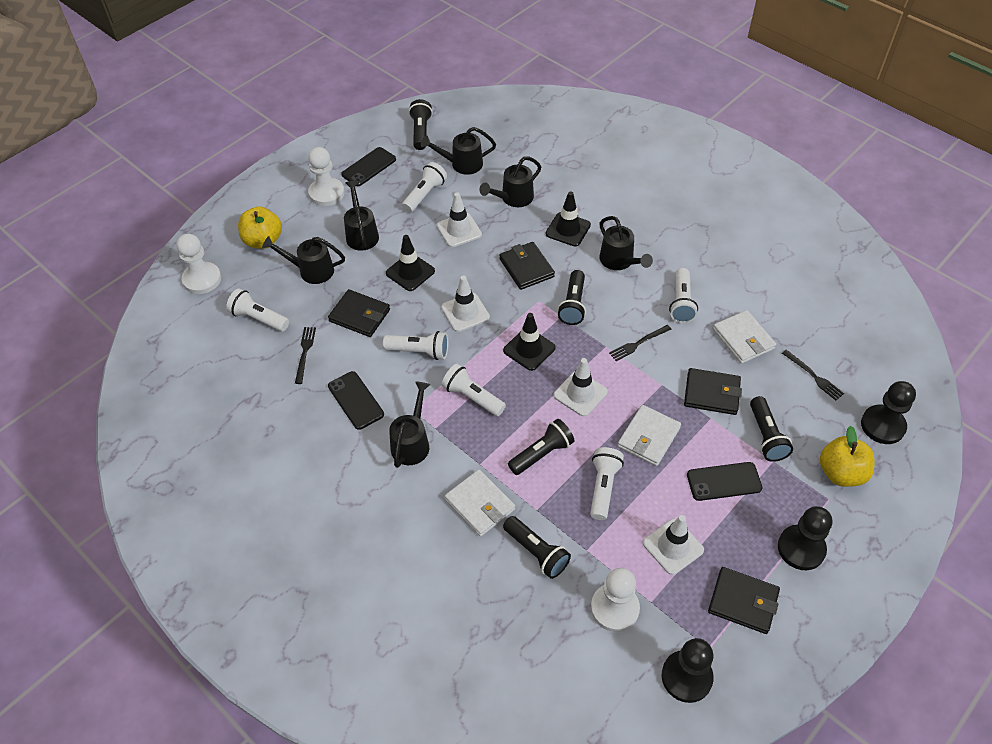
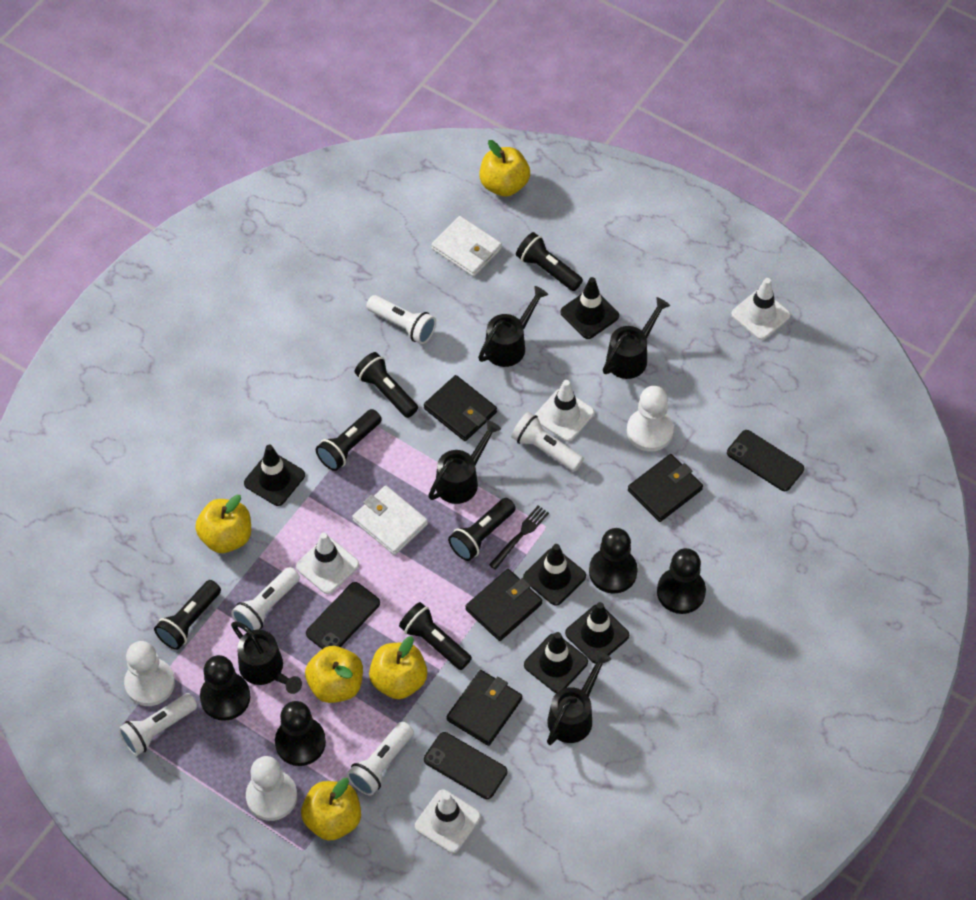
black flashlight: [409,99,433,150] [503,516,571,579] [508,419,575,475] [558,270,586,325] [750,396,793,462] = 5 -> [154,580,221,650] [316,409,382,471] [354,352,418,418] [399,602,472,670] [448,498,516,561] [516,232,583,291] = 6
black fork: [295,327,316,384] [609,325,672,361] [782,350,844,400] = 3 -> [489,506,549,570] = 1
black pawn: [662,638,714,703] [778,506,832,570] [861,381,916,444] = 3 -> [200,655,250,721] [275,701,326,766] [589,528,638,594] [657,548,706,614] = 4
black traffic cone: [386,235,435,291] [503,313,556,371] [546,191,591,246] = 3 -> [244,445,305,506] [523,544,586,606] [524,632,588,693] [560,277,619,339] [565,602,629,664] = 5
black watering can: [262,236,345,284] [344,180,379,251] [389,381,430,468] [421,127,496,175] [479,156,541,207] [599,216,653,270] = 6 -> [231,621,302,694] [428,420,501,504] [478,286,548,367] [547,651,611,745] [603,297,670,379] = 5
white flashlight: [226,289,289,332] [383,331,448,360] [402,162,447,213] [442,364,506,416] [590,447,624,520] [669,268,698,323] = 6 -> [118,693,197,756] [231,567,300,631] [347,722,414,796] [366,295,436,344] [511,412,584,471] = 5
white wallet: [445,469,515,537] [618,405,681,466] [713,310,776,364] = 3 -> [352,486,428,555] [431,216,502,277] = 2
yellow apple: [238,206,282,249] [820,426,875,487] = 2 -> [195,495,251,553] [301,778,361,841] [305,646,363,703] [369,636,427,699] [479,140,530,197] = 5

